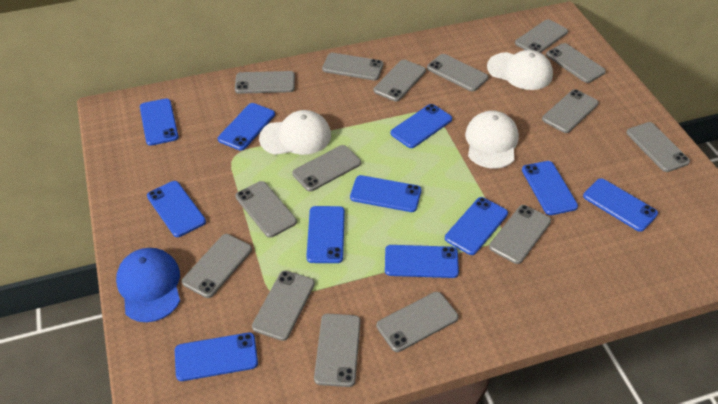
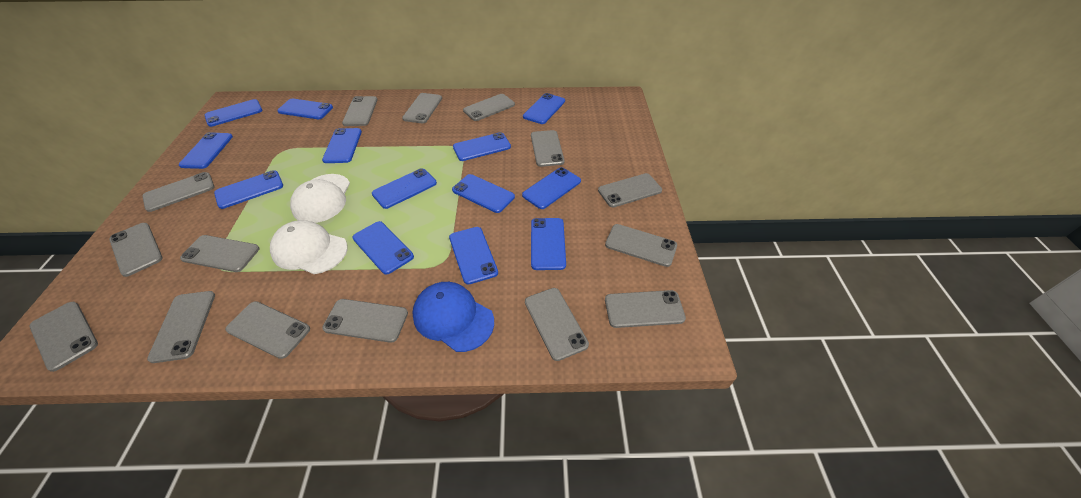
blue phone: [140,98,179,146] [147,181,206,237] [175,333,258,381] [218,103,275,151] [306,206,345,263] [350,175,422,212] [385,245,459,278] [390,104,452,148] [445,197,508,255] [522,161,578,215] [583,178,658,232] = 11 -> [179,132,233,169] [205,99,262,127] [214,170,283,209] [277,99,333,119] [322,128,362,163] [352,221,414,275] [372,168,437,209] [449,227,498,285] [452,174,515,213] [453,132,511,161] [522,167,581,209] [523,93,565,124] [531,218,566,270] = 13
white cap: [259,110,331,155] [465,111,519,169] [487,50,553,90] = 3 -> [270,220,348,274] [290,174,350,223] = 2

